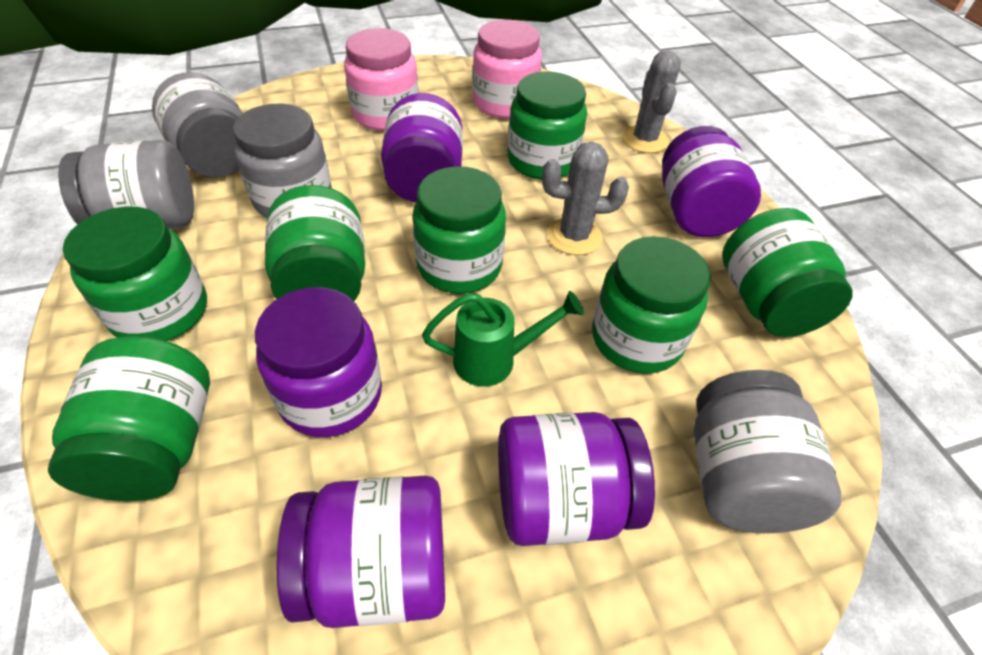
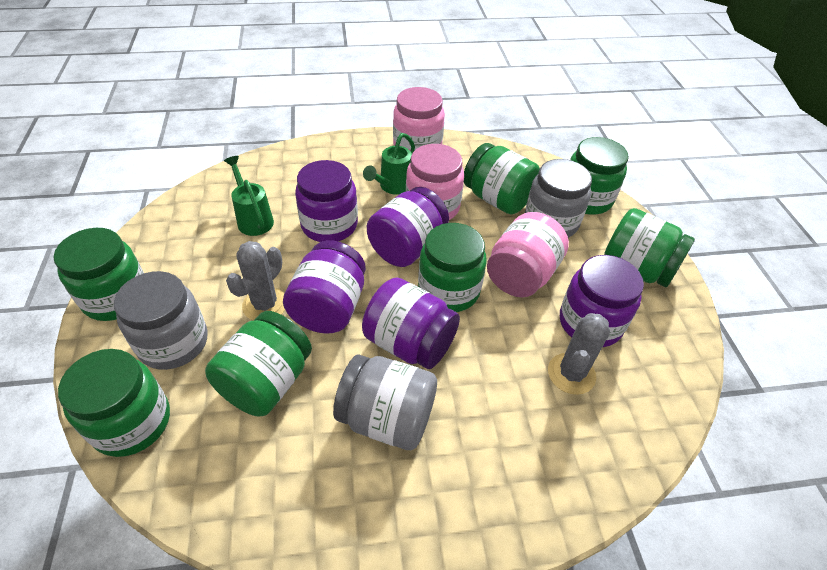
green watering can: [422,291,584,386] = 1 -> [224,156,274,236] [363,133,415,195] = 2
grey jar: [58,140,194,229] [152,72,243,178] [233,104,332,218] [694,370,841,533] = 4 -> [114,271,208,370] [333,354,437,450] [525,159,592,238] = 3
pink jar: [344,28,419,131] [472,20,542,119] = 2 -> [393,87,445,151] [406,144,464,220] [487,212,569,297] = 3

